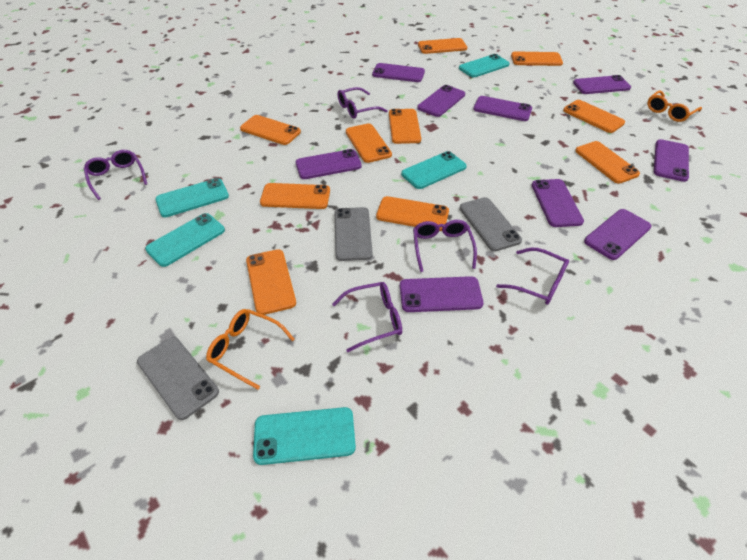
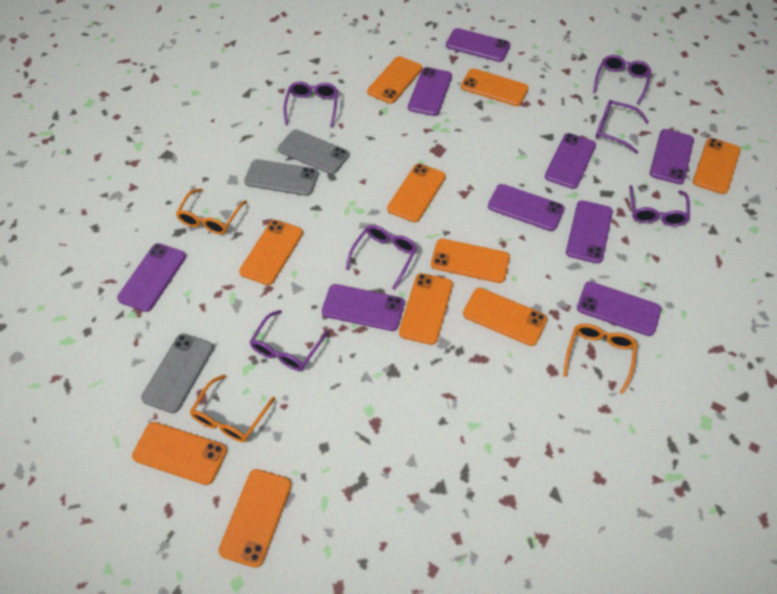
orange glasses: [206,309,295,389] [647,90,702,122] = 2 -> [176,188,247,234] [190,374,275,442] [563,324,637,394] = 3
purple glasses: [83,150,147,200] [332,282,402,352] [337,87,388,119] [413,220,477,272] [496,248,569,305] = 5 -> [250,310,329,371] [284,81,338,127] [345,225,417,290] [593,55,651,104] [596,100,649,154] [629,185,690,226] = 6
turquoise phone: [145,213,225,267] [155,178,229,217] [253,407,356,465] [401,151,467,189] [459,54,510,77] = 5 -> none = 0

